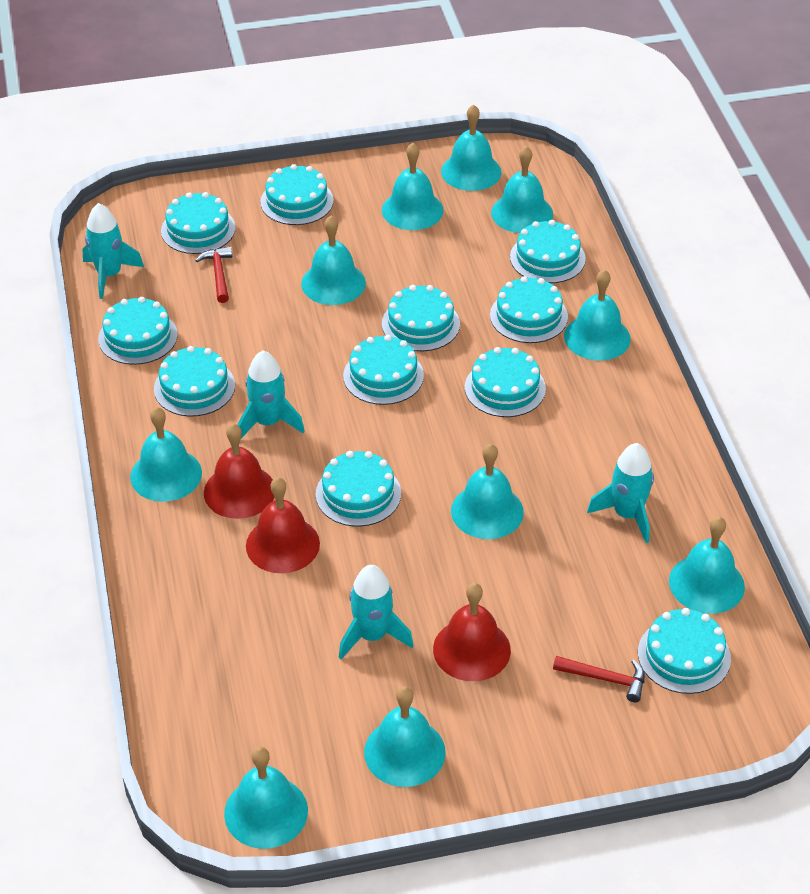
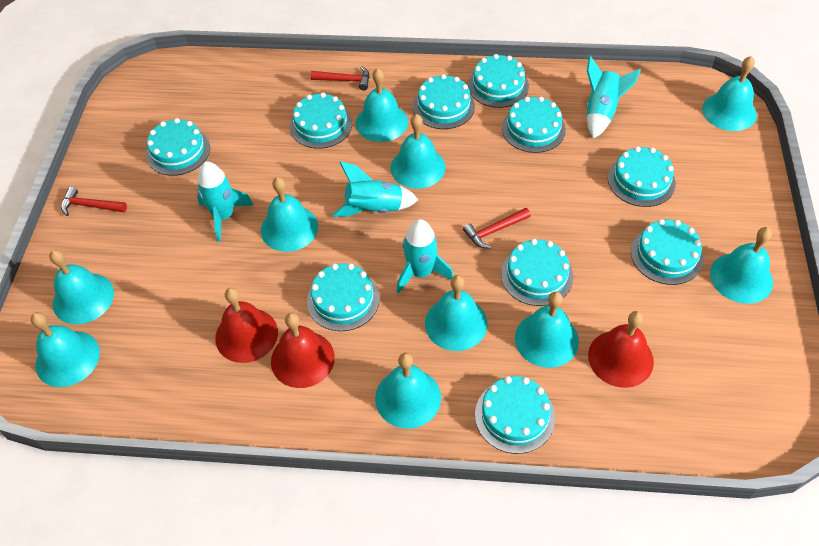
red hammer: [195,246,232,303] [553,656,645,702] = 2 -> [61,187,127,216] [311,66,370,90] [463,208,531,249] = 3
turquoise cake: [98,297,178,365] [154,346,235,417] [161,192,235,254] [260,164,334,225] [316,451,401,527] [343,335,424,405] [382,285,460,351] [465,347,546,417] [490,276,568,343] [510,220,586,283] [638,608,731,694] = 11 -> [146,118,210,176] [290,93,352,149] [307,263,380,331] [413,74,475,129] [468,54,529,108] [475,376,555,454] [501,239,573,306] [502,97,566,153] [608,146,676,207] [631,219,703,285] = 10

